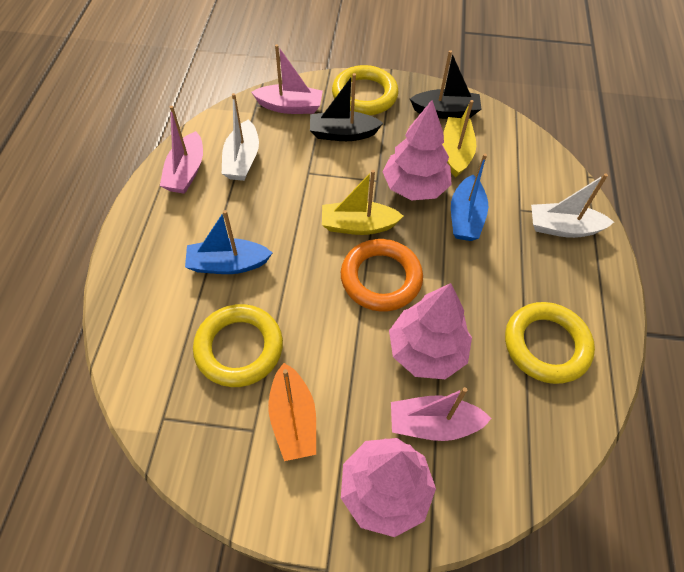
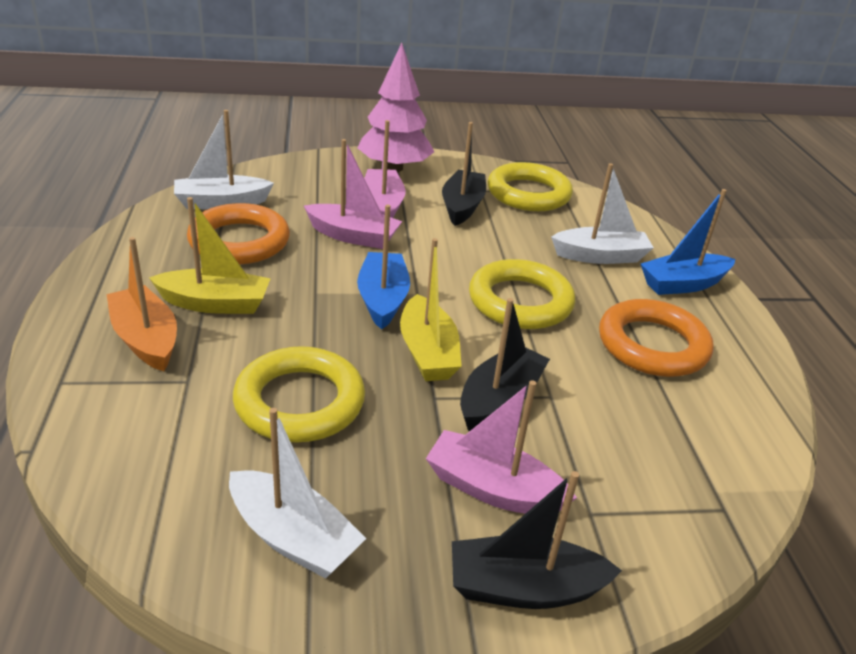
black boat: [310,73,383,141] [410,50,481,119] = 2 -> [442,122,486,226] [452,471,622,609] [460,298,550,431] = 3
orange ring: [341,239,423,312] = 1 -> [187,203,290,264] [599,299,713,377] = 2
pink tree: [341,438,436,537] [382,100,452,200] [389,283,472,379] = 3 -> [357,43,434,172] = 1
white boat: [222,93,259,181] [531,174,614,238] = 2 -> [174,110,274,210] [229,408,366,579] [551,163,654,264] = 3

